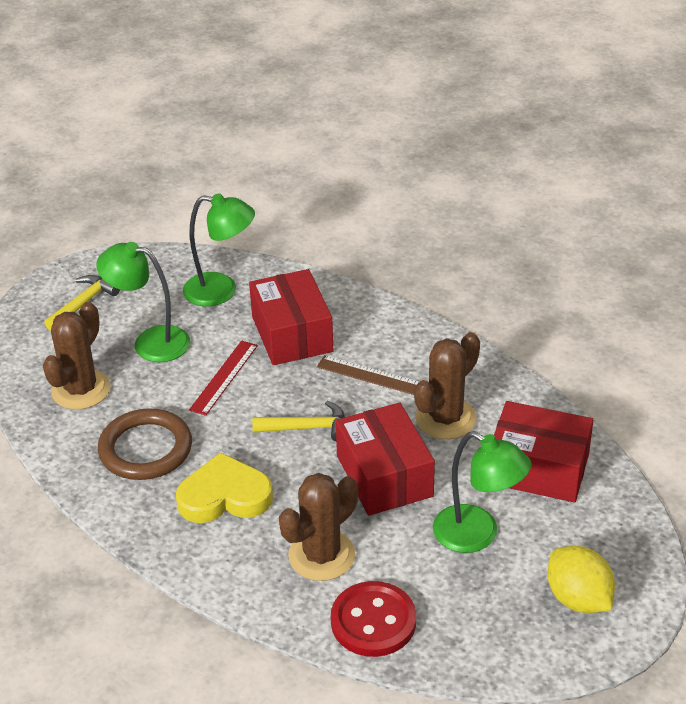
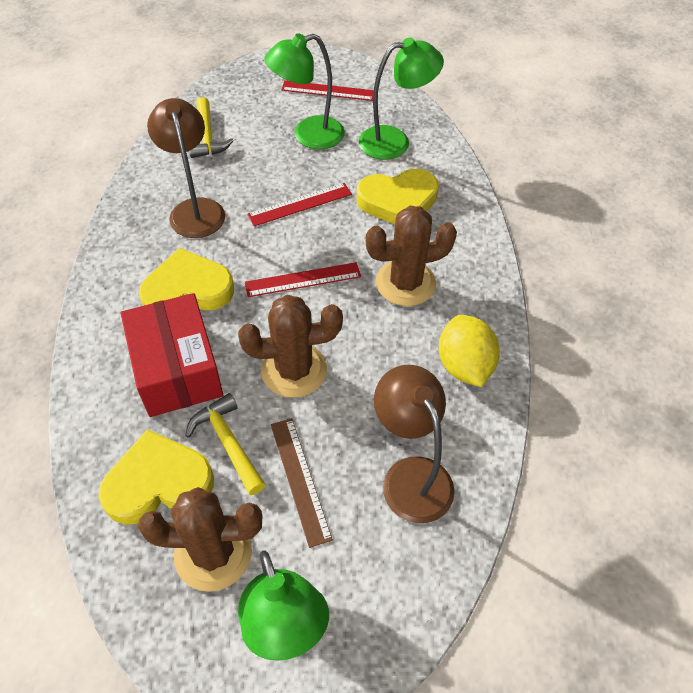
brown lamp: none = 0 -> [147,98,225,238] [374,365,455,523] = 2
brown ring: [98,408,192,480] = 1 -> none = 0
red box: [249,269,333,365] [336,402,435,516] [494,401,593,502] = 3 -> [121,293,223,417] = 1
red button: [331,581,416,657] = 1 -> none = 0
red ruler: [189,341,258,416] = 1 -> [245,262,361,297] [247,183,352,226] [281,80,374,101] = 3
yellow heart: [176,452,273,523] = 1 -> [98,429,214,525] [139,248,234,310] [357,169,439,224] = 3

